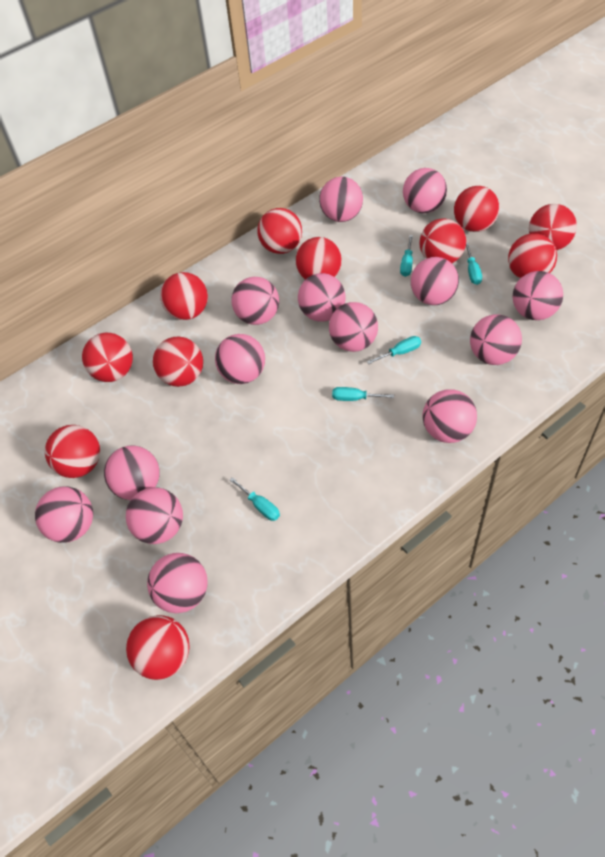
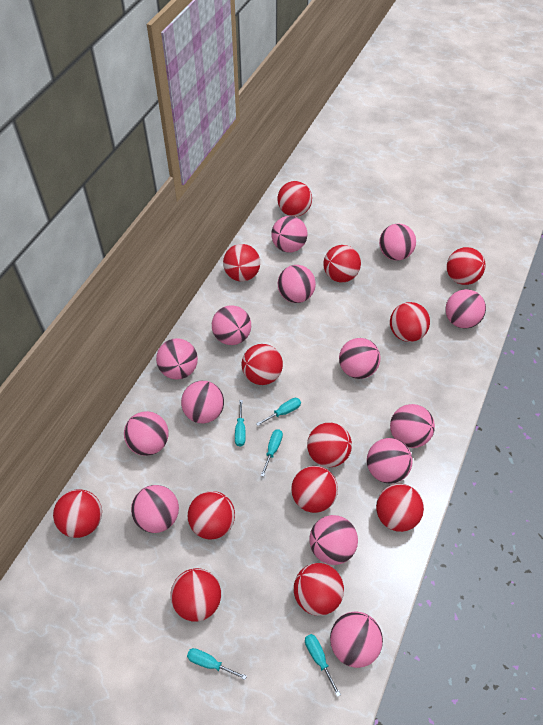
red ball: [45,425,100,478] [82,333,133,382] [126,615,190,680] [153,336,203,387] [160,272,208,320] [257,208,302,254] [295,237,342,280] [419,218,466,263] [454,186,500,232] [508,233,557,278] [529,204,577,250] = 11 -> [53,489,102,538] [171,568,221,622] [188,491,235,540] [223,244,260,281] [241,344,283,385] [278,181,312,217] [291,466,338,513] [294,563,344,616] [307,423,352,467] [323,245,361,282] [376,484,424,532] [390,302,430,342] [447,247,486,285] = 13

